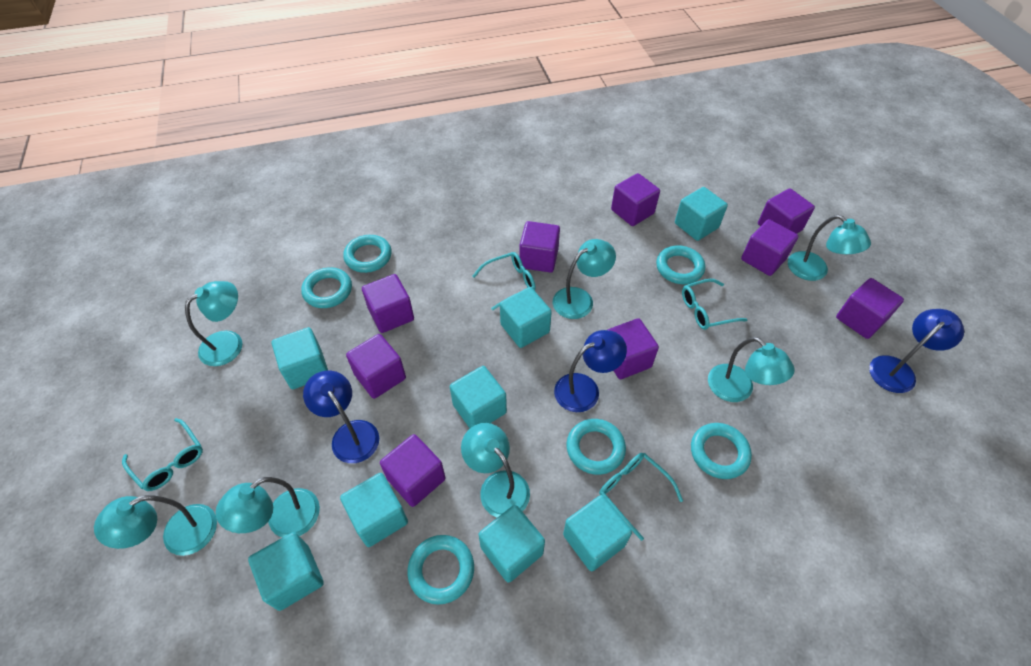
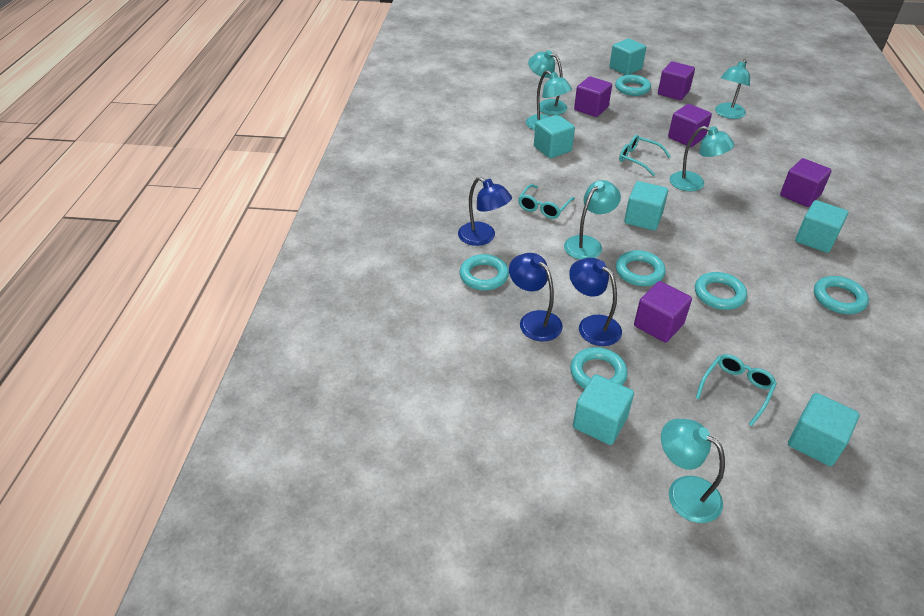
purple cube: [346,334,406,399] [362,274,414,333] [380,434,446,507] [519,221,560,273] [608,318,659,379] [611,173,660,226] [741,219,798,276] [758,188,815,234] [836,278,904,339] = 9 -> [574,76,612,117] [634,281,692,343] [658,61,695,100] [668,104,712,147] [780,158,832,207] = 5
turquoise cube: [248,532,324,611] [272,327,328,389] [340,473,408,547] [450,366,507,428] [479,505,545,583] [500,287,552,348] [563,495,632,571] [675,187,728,241] = 8 -> [534,115,575,158] [573,374,634,445] [609,38,646,75] [624,181,668,231] [788,393,860,466] [795,200,848,253] = 6
turquoise glasses: [122,418,203,491] [473,252,536,310] [599,453,683,541] [682,279,748,330] = 4 -> [518,184,575,219] [619,135,671,176] [696,354,777,426] = 3
turquoise lamp: [94,495,217,556] [185,281,242,366] [216,477,320,537] [461,423,530,517] [553,239,616,319] [708,337,795,402] [788,215,871,281] = 7 -> [526,70,572,130] [528,50,567,115] [564,180,621,260] [661,419,725,523] [669,126,735,191] [715,59,750,119] = 6

